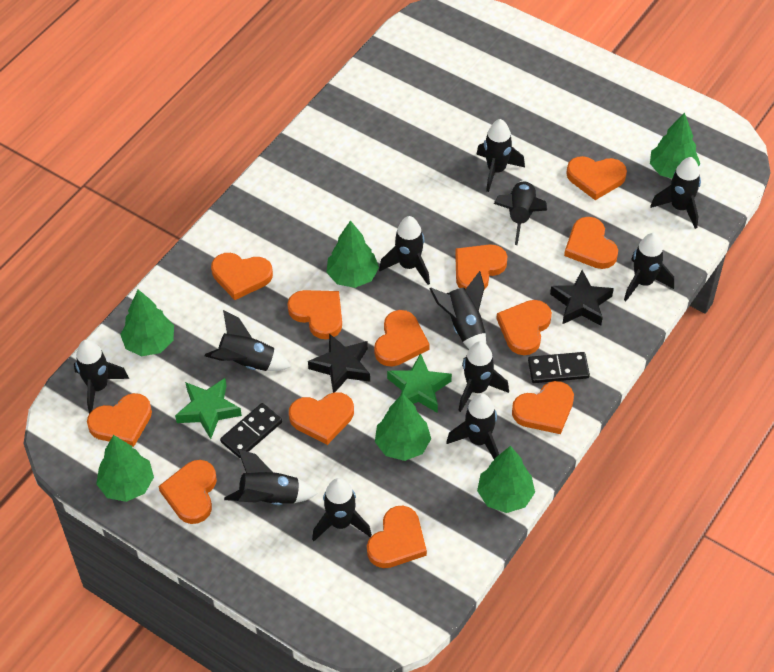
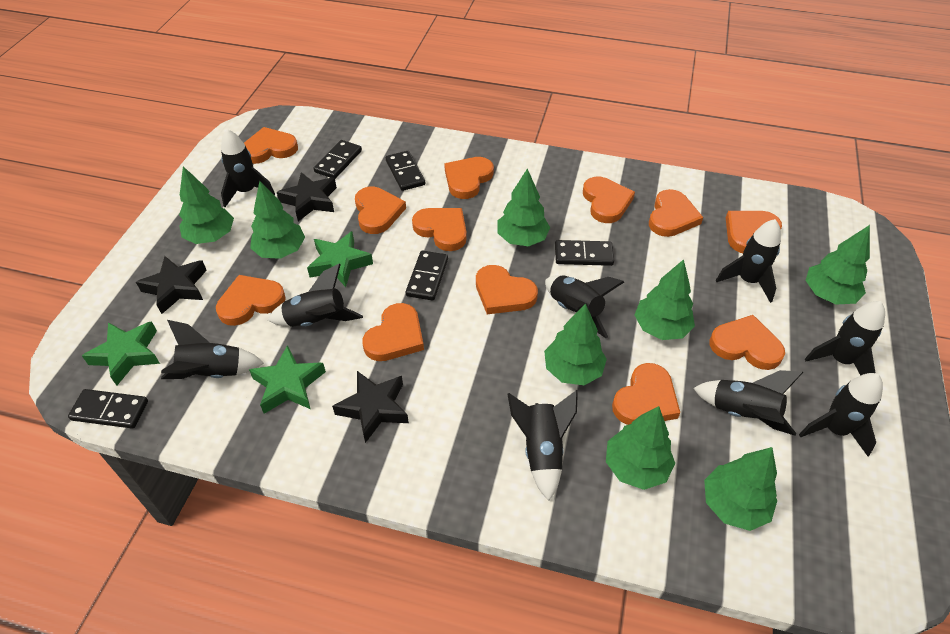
black domino: [220,403,282,458] [528,352,590,383] = 2 -> [68,389,148,429] [314,140,362,179] [386,151,425,191] [406,250,448,301] [555,240,614,266] = 5
black rocket: [74,339,129,414] [205,310,291,371] [224,449,318,505] [312,478,372,541] [379,216,430,285] [430,271,486,349] [446,394,499,460] [458,341,509,412] [476,119,525,192] [494,180,547,245] [624,233,674,301] [650,157,701,229] = 12 -> [161,320,264,379] [221,129,275,207] [268,264,363,327] [507,390,578,501] [545,275,624,338] [693,370,803,436] [716,219,781,303] [799,373,883,456] [805,301,885,375] = 9
black star: [308,333,370,393] [550,270,614,326] = 2 -> [136,256,207,314] [277,172,337,221] [332,371,409,443] = 3
green star: [175,378,242,439] [387,353,452,413] = 2 -> [82,321,160,386] [249,345,326,414] [307,231,373,287] = 3
green tree: [96,435,154,502] [120,289,174,356] [326,220,379,288] [375,394,431,461] [477,446,535,513] [650,112,700,178] = 6 -> [179,166,234,244] [250,181,305,259] [498,168,550,246] [544,303,607,385] [606,406,675,490] [635,259,695,340] [704,447,777,531] [805,225,870,305] = 8

